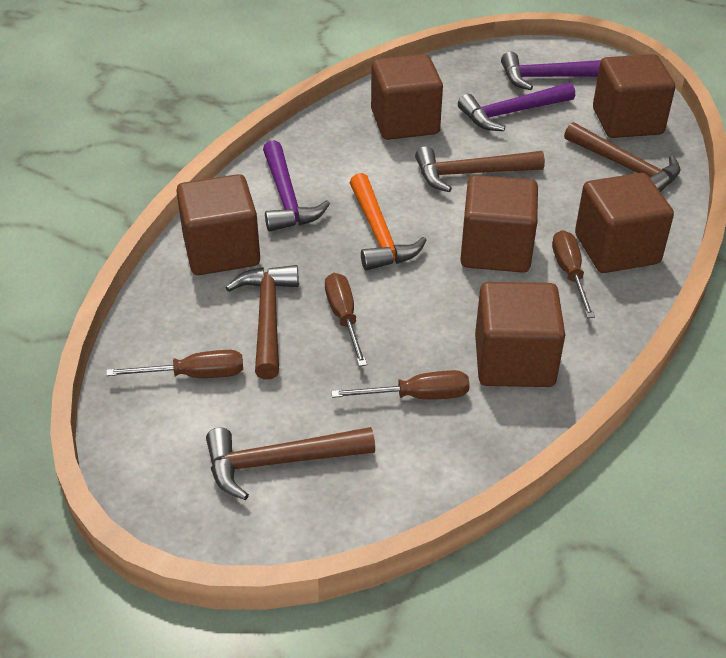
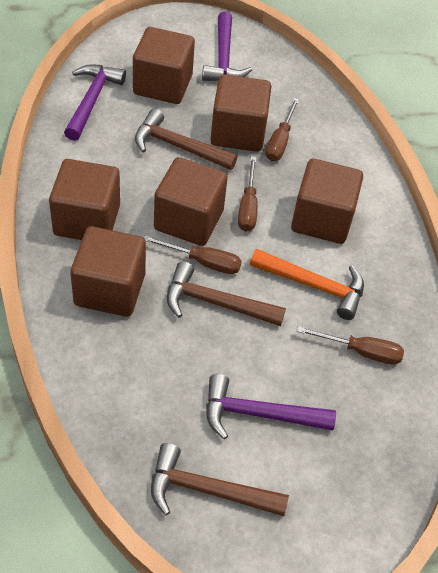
brown hammer: [206,427,375,500] [226,265,299,379] [415,146,545,192] [564,122,680,192] = 4 -> [135,109,238,170] [151,443,289,516] [167,261,286,326] = 3

